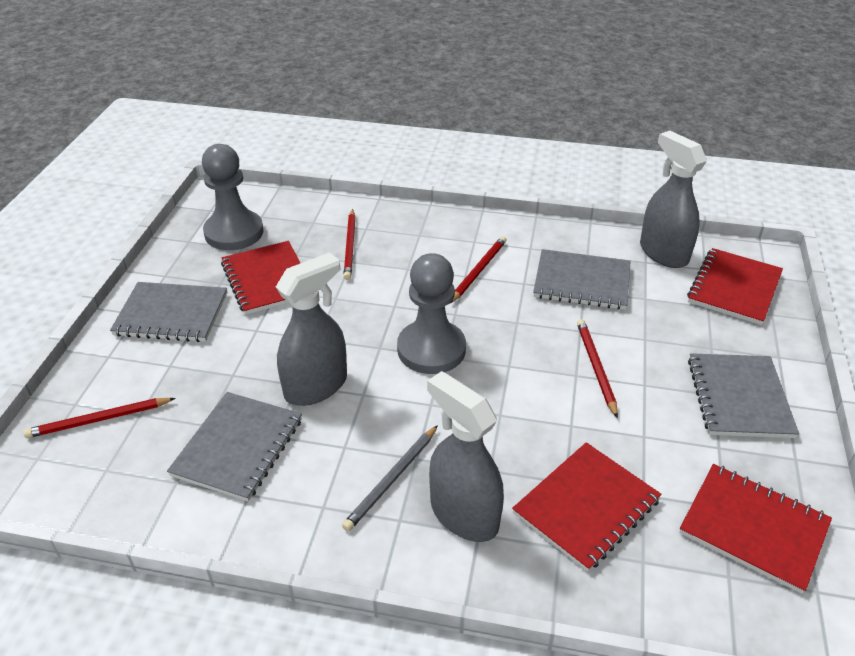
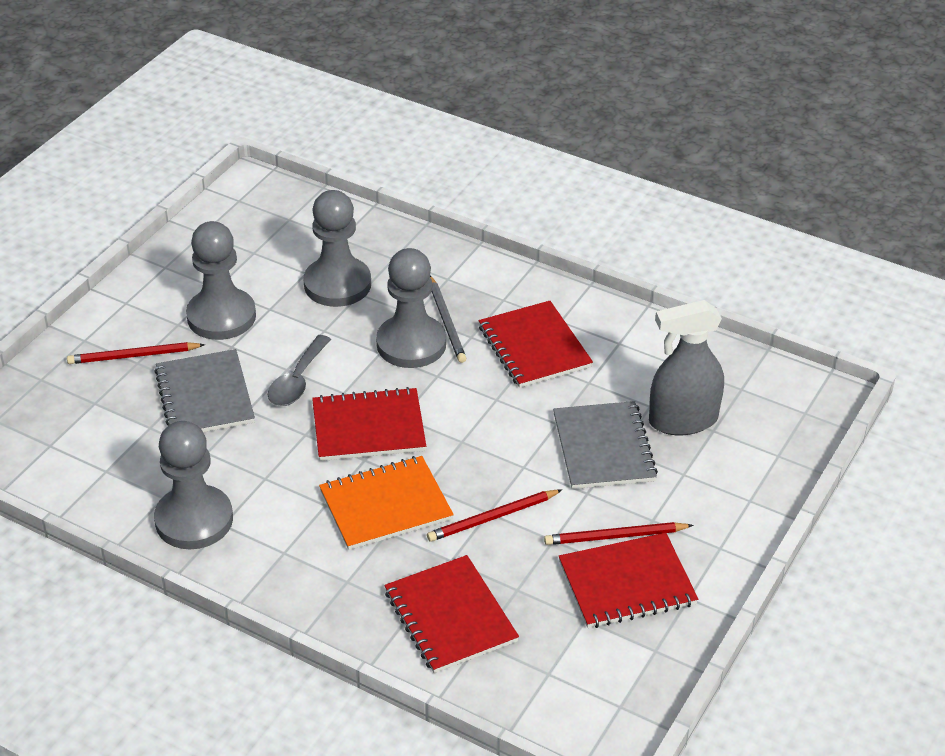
grey notebook: [110,282,227,342] [167,392,302,501] [533,249,630,310] [688,353,799,438] = 4 -> [154,349,255,432] [553,401,658,489] = 2
grey pawn: [202,144,264,250] [397,253,466,374] = 2 -> [154,421,233,549] [186,221,256,340] [303,190,371,307] [376,248,446,368] = 4
grey spoon: none = 0 -> [268,335,331,406] = 1
grey spray bottle: [276,253,347,406] [427,371,504,542] [640,131,707,268] = 3 -> [649,300,724,435] = 1
orange notebook: none = 0 -> [319,456,454,550] = 1
red pencil: [23,398,176,438] [343,209,355,280] [449,236,507,304] [577,319,618,418] = 4 -> [67,342,205,364] [427,490,562,541] [544,522,694,545] = 3

